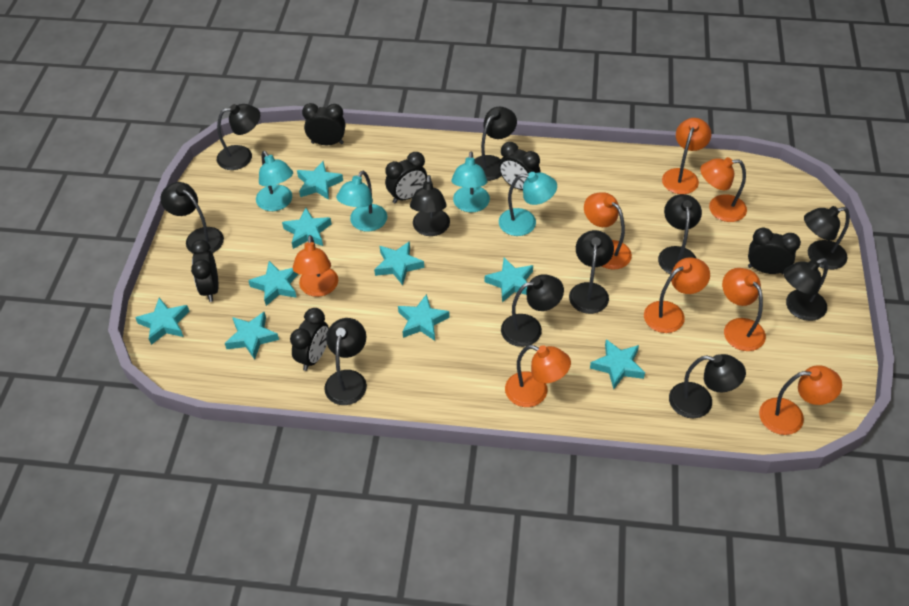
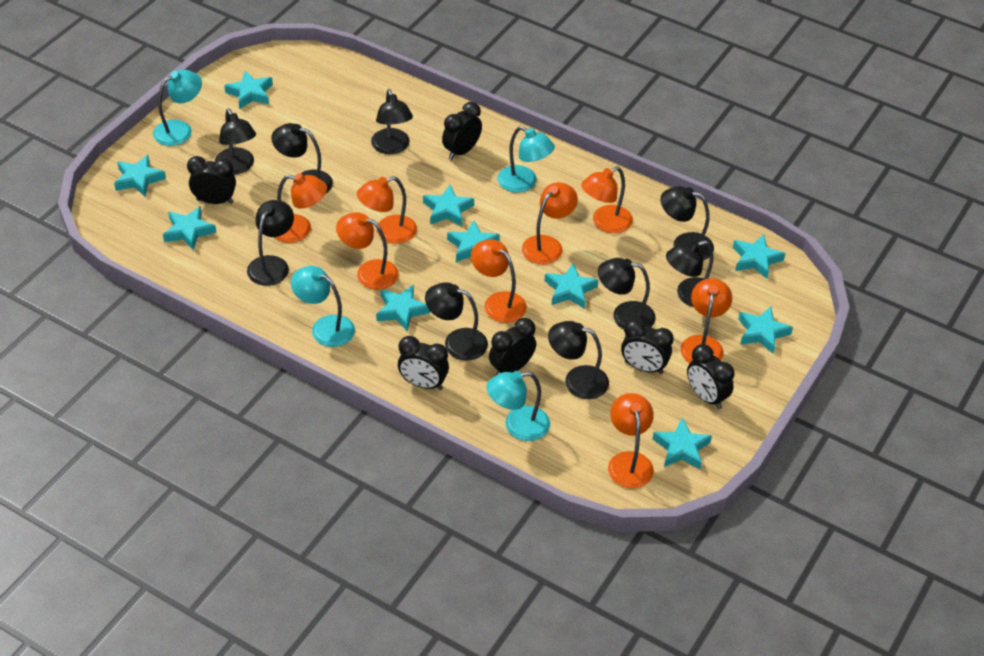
black lamp: [161,182,224,253] [217,104,260,170] [324,318,367,405] [410,175,450,236] [475,107,517,181] [501,274,564,347] [569,230,614,314] [658,194,702,274] [669,354,746,418] [783,258,828,321] [804,206,850,270] = 11 -> [215,108,256,174] [247,200,294,286] [271,123,333,193] [371,89,413,154] [425,282,488,361] [548,321,609,399] [598,258,656,330] [660,186,714,260] [666,240,713,307] = 9
turquoise star: [135,298,189,345] [225,312,279,360] [248,261,298,306] [282,208,332,249] [297,161,343,200] [374,241,424,285] [398,294,450,341] [485,258,533,303] [590,339,645,389] = 9 -> [114,155,166,196] [163,206,216,250] [224,71,273,109] [376,284,430,331] [423,185,474,226] [447,221,500,262] [545,263,598,309] [653,418,712,469] [733,234,785,279] [738,306,793,354] = 10

